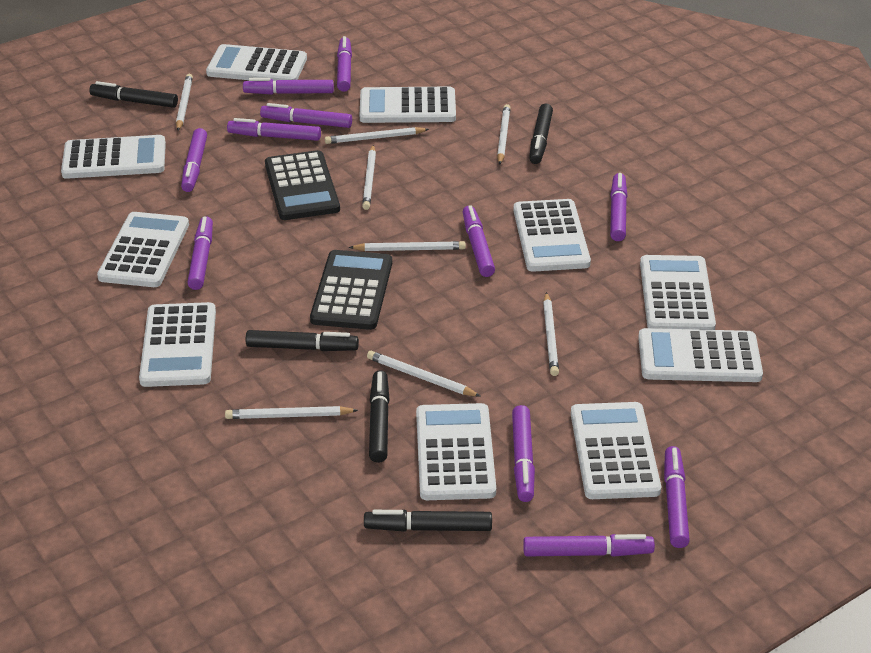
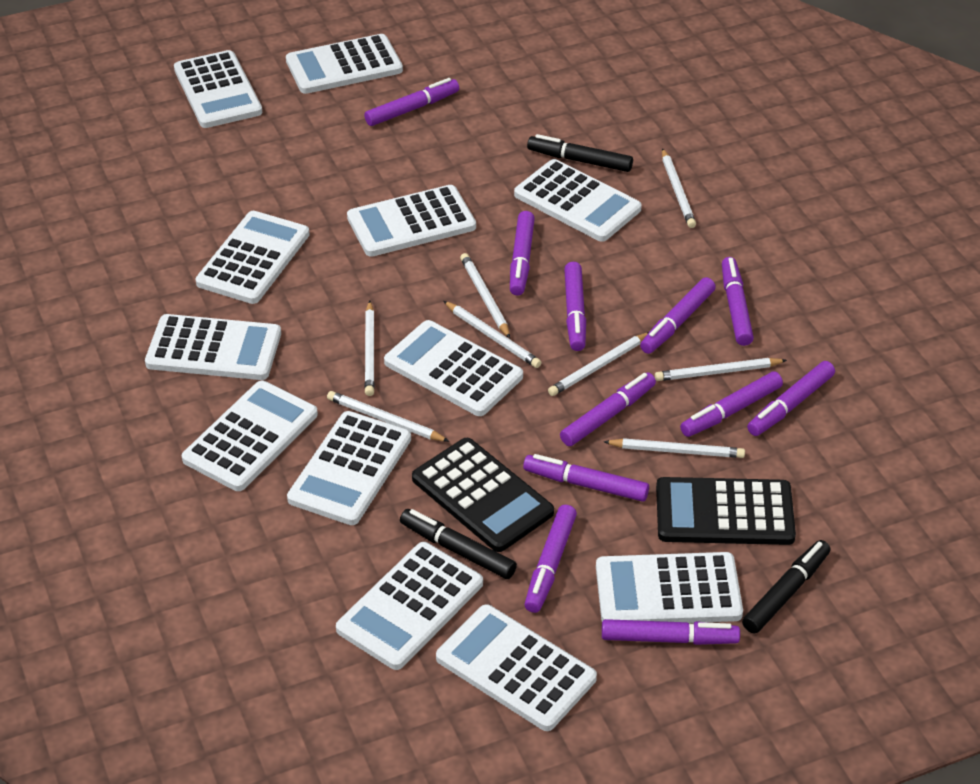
black marker: [89,81,178,108] [246,330,359,351] [364,510,492,532] [369,371,390,463] [529,103,553,164] = 5 -> [400,509,517,579] [527,134,633,172] [742,540,830,634] = 3
white calculator: [61,135,166,179] [97,212,189,287] [139,302,216,387] [206,44,307,81] [360,87,456,123] [416,403,496,500] [513,199,591,272] [571,402,661,499] [638,328,763,382] [640,255,716,330] = 10 -> [145,314,281,380] [174,50,263,128] [182,381,318,491] [195,211,310,304] [286,34,403,94] [287,411,411,525] [336,542,483,670] [347,185,476,257] [384,320,523,416] [436,604,597,731] [514,159,642,242] [596,552,743,623] = 12

